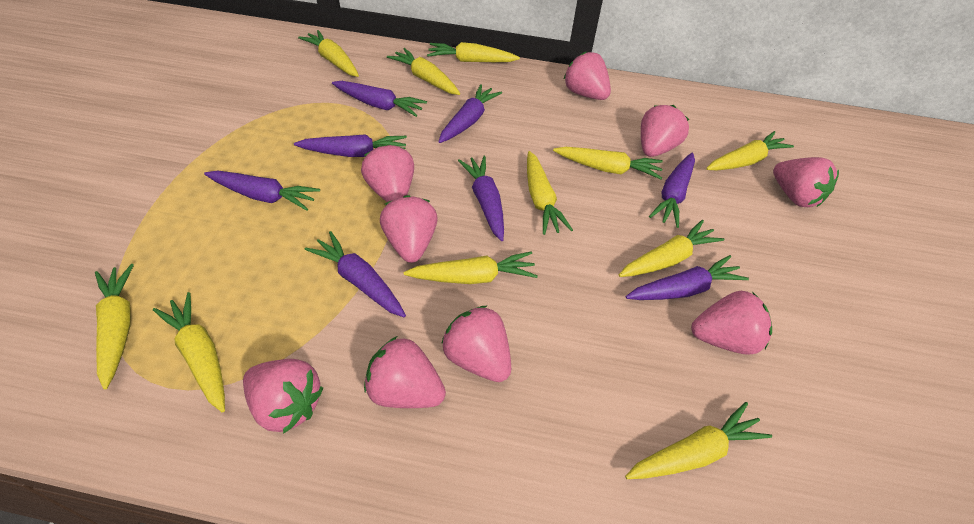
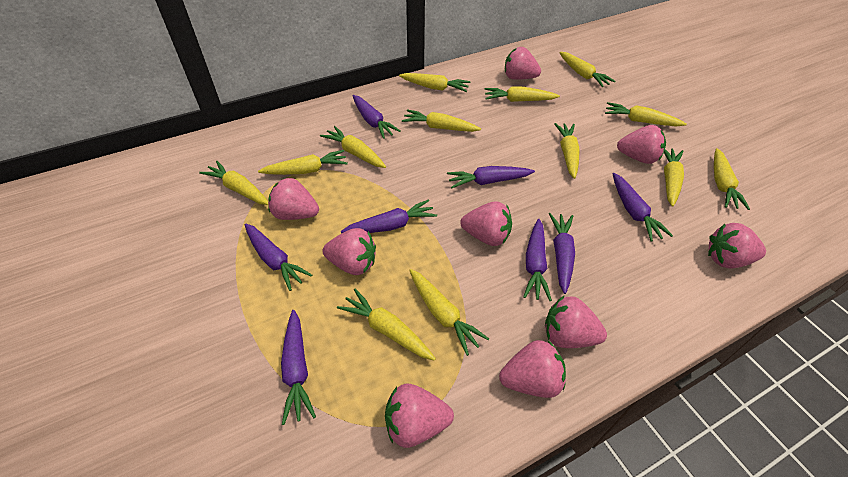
yellow carrot: [95,264,134,389] [153,292,225,412] [298,30,359,77] [387,48,460,95] [404,251,538,284] [427,42,520,62] [527,151,573,235] [553,147,663,179] [619,220,724,277] [625,402,772,479] [706,131,794,170] = 11 -> [199,161,268,205] [258,150,348,175] [320,126,386,168] [337,289,436,361] [399,73,470,92] [402,109,481,132] [409,269,489,356] [485,86,560,102] [554,123,580,179] [559,52,615,87] [605,102,687,127] [664,148,684,207] [714,148,750,210] = 13

